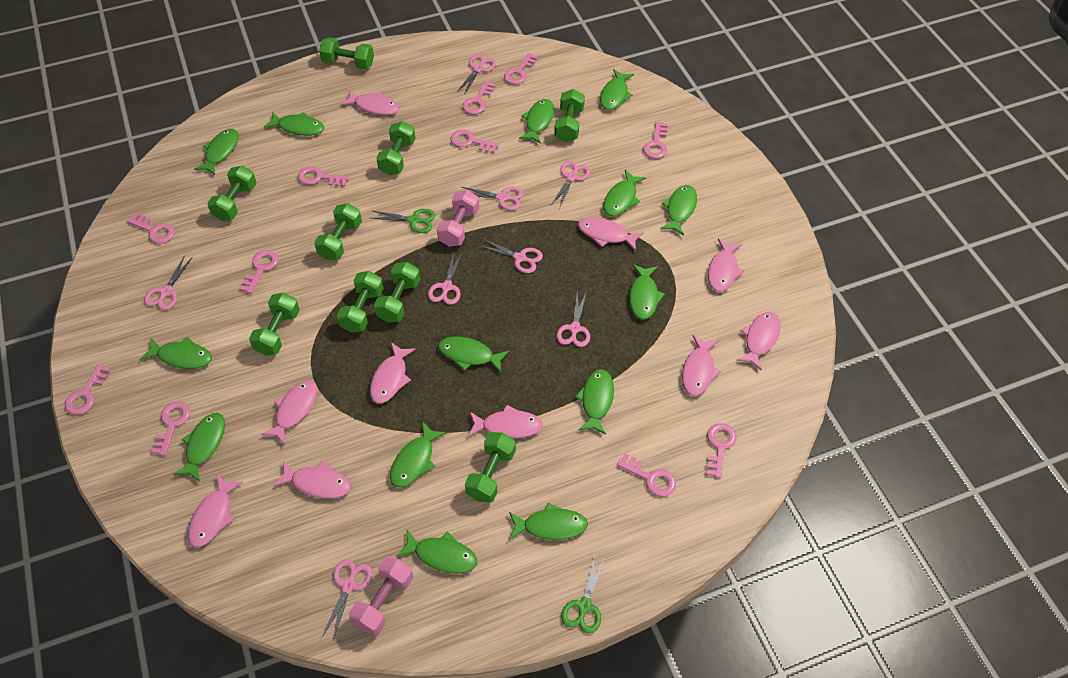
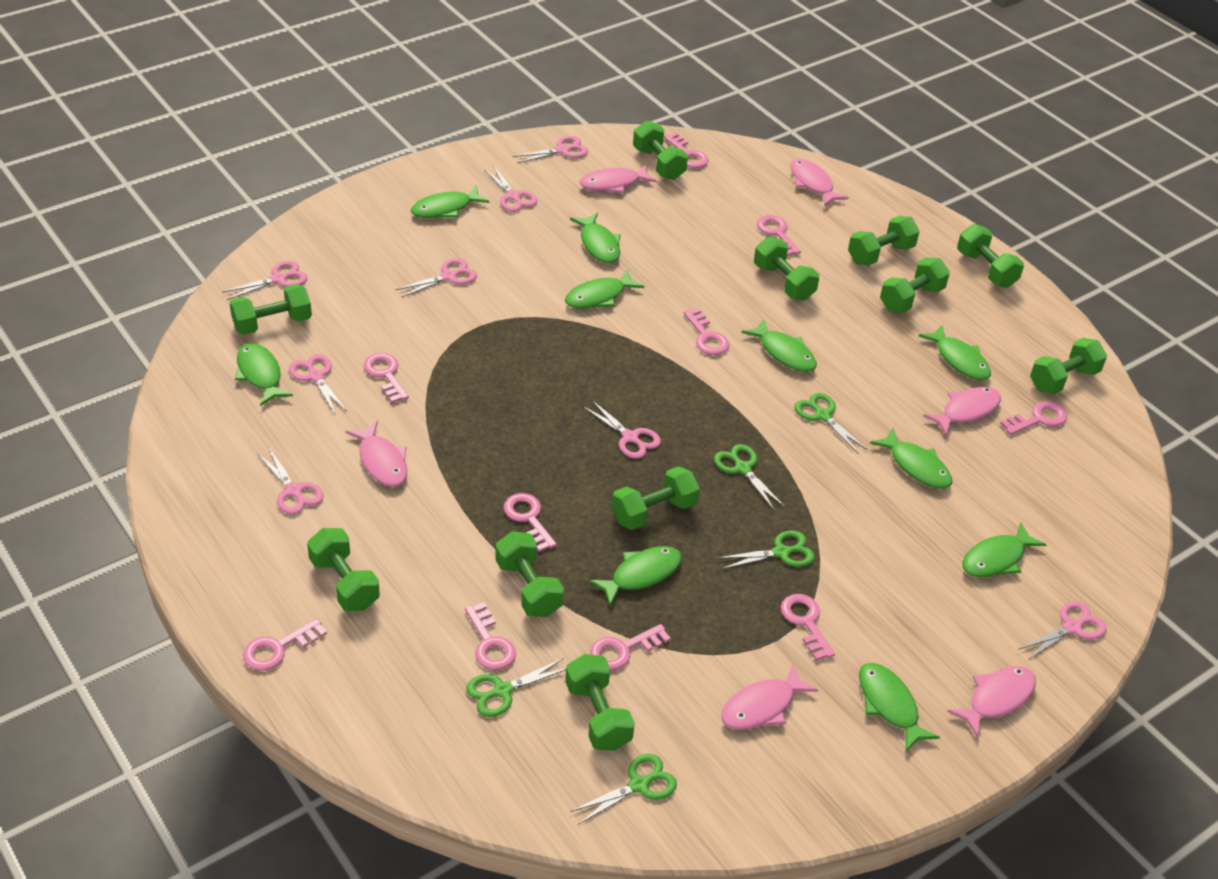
green dumbbell: [207,165,257,221] [249,293,300,356] [314,203,362,261] [319,37,374,70] [337,271,384,333] [374,262,420,323] [376,121,415,175] [465,432,516,503] [554,89,585,142] = 9 -> [229,284,312,335] [307,528,380,611] [495,531,564,617] [565,654,635,751] [612,466,700,530] [633,120,688,180] [754,236,819,301] [848,216,920,265] [880,257,950,313] [957,224,1024,288] [1030,338,1107,394] = 11
green fish: [140,337,212,369] [173,413,225,482] [194,129,239,175] [264,112,324,136] [390,422,447,487] [396,530,477,574] [438,336,509,373] [509,502,588,540] [519,99,554,144] [575,369,614,435] [600,69,634,110] [603,170,646,216] [629,264,665,320] [660,185,697,235] = 14 -> [235,343,293,406] [411,185,489,218] [565,270,644,309] [570,213,621,263] [589,546,682,606] [741,320,816,372] [859,663,940,752] [870,428,952,489] [918,325,991,380] [963,522,1047,578] = 10
green scissors: [371,209,435,233] [561,555,606,633] = 2 -> [466,658,566,717] [570,754,677,825] [714,444,785,511] [718,530,815,569] [794,393,868,454] = 5
pink dumbbell: [349,556,413,635] [437,190,479,247] = 2 -> none = 0
pink fish: [188,475,243,547] [261,380,317,445] [273,461,351,499] [340,90,400,115] [370,342,416,404] [468,405,543,439] [578,217,643,251] [682,335,721,396] [708,239,744,292] [736,312,781,371] = 10 -> [345,421,407,487] [580,164,657,193] [721,664,818,730] [790,159,848,206] [923,387,1001,436] [947,666,1036,738] = 6
pink key: [65,364,111,415] [127,213,175,244] [151,401,190,456] [239,250,278,294] [298,166,349,187] [450,130,499,153] [462,81,496,114] [504,53,538,84] [617,453,676,497] [643,122,668,159] [706,423,737,478] = 11 -> [243,618,327,671] [364,353,409,403] [465,602,516,670] [503,493,557,552] [590,624,671,670] [664,132,708,168] [684,308,729,355] [757,215,801,256] [781,594,835,661] [1000,401,1067,435] = 10

